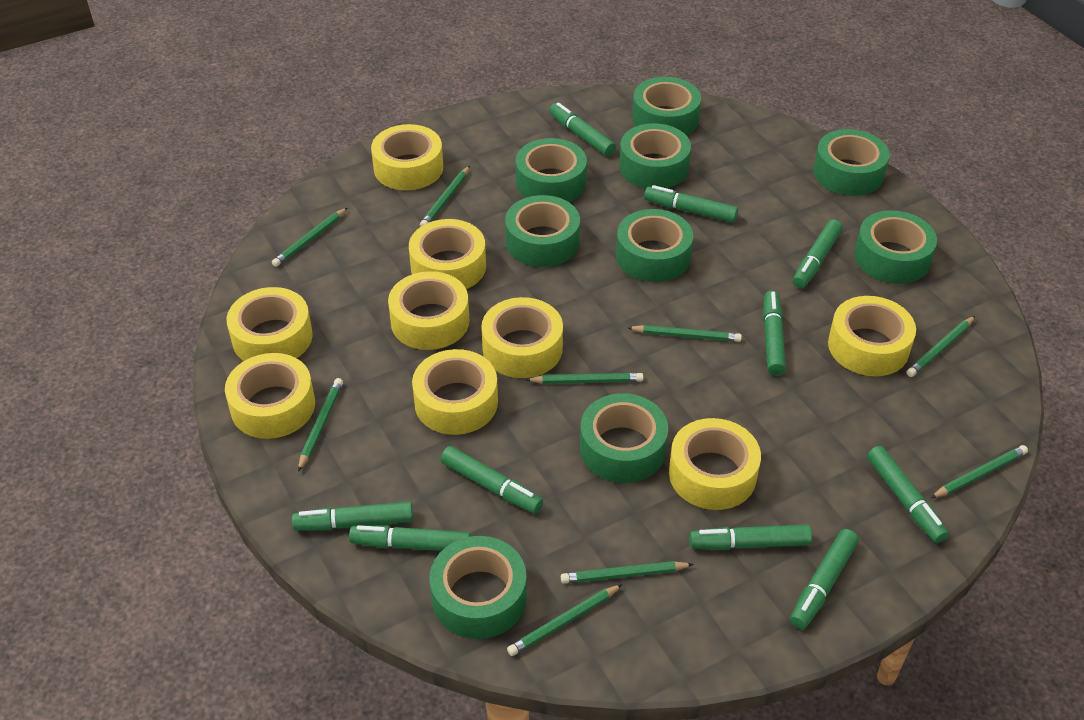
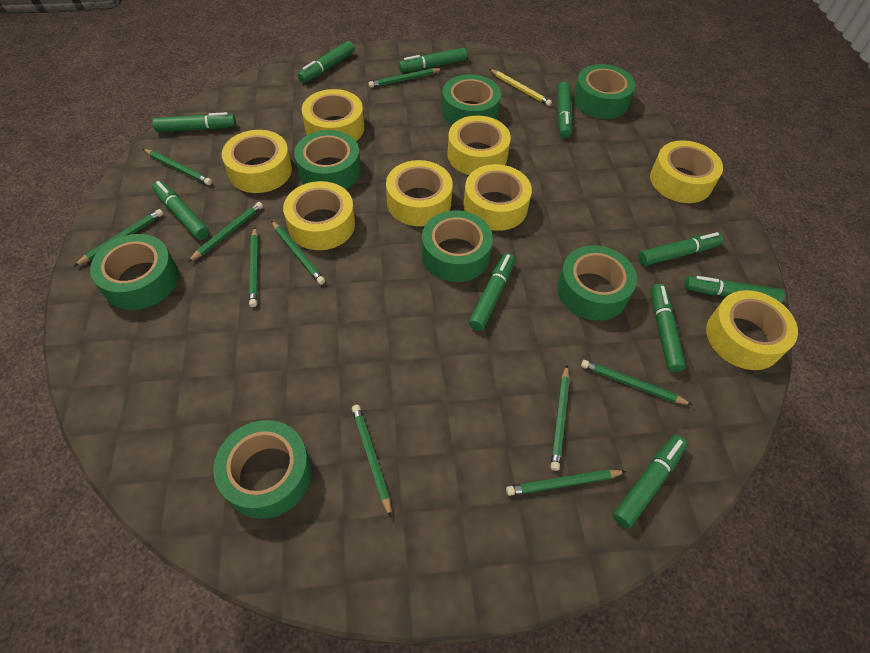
green pencil: [272,207,348,267] [298,378,343,472] [420,166,470,226] [507,584,623,656] [526,373,643,384] [561,561,694,584] [627,325,742,342] [907,316,975,377] [931,445,1028,498] = 9 -> [74,209,163,266] [143,149,212,185] [188,202,263,262] [249,227,258,307] [271,221,325,285] [352,405,392,518] [368,68,442,88] [506,469,626,496] [551,365,570,471] [581,360,692,405] = 10
green tape: [429,536,527,639] [505,195,580,267] [516,138,587,202] [580,393,668,483] [616,209,693,282] [619,123,691,188] [632,77,701,135] [813,129,890,196] [854,210,937,284] = 9 -> [90,234,178,310] [213,420,312,519] [294,130,361,189] [422,210,493,282] [442,74,501,126] [557,245,637,321] [573,64,636,119] = 7
yellow pencil: none = 0 -> [489,69,552,106] = 1
yellow tape: [225,353,315,439] [227,287,313,361] [371,124,443,190] [388,271,470,350] [409,219,486,289] [412,349,498,435] [481,297,563,378] [669,418,761,510] [828,296,916,376] = 9 -> [222,130,292,193] [283,181,355,250] [302,89,364,141] [386,160,453,226] [447,116,511,175] [463,164,532,231] [650,140,723,203] [706,290,798,370] = 8

